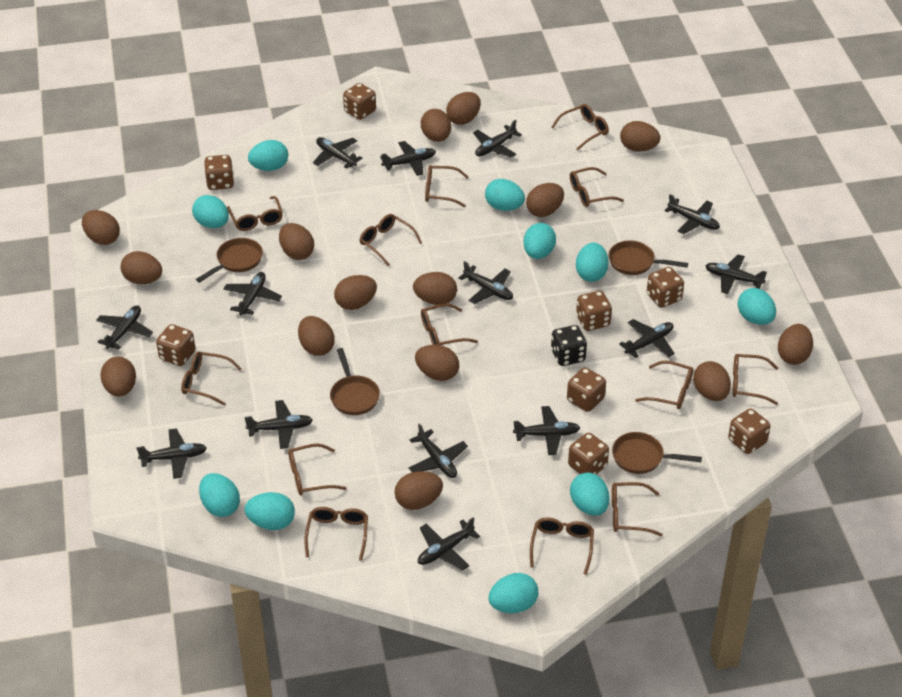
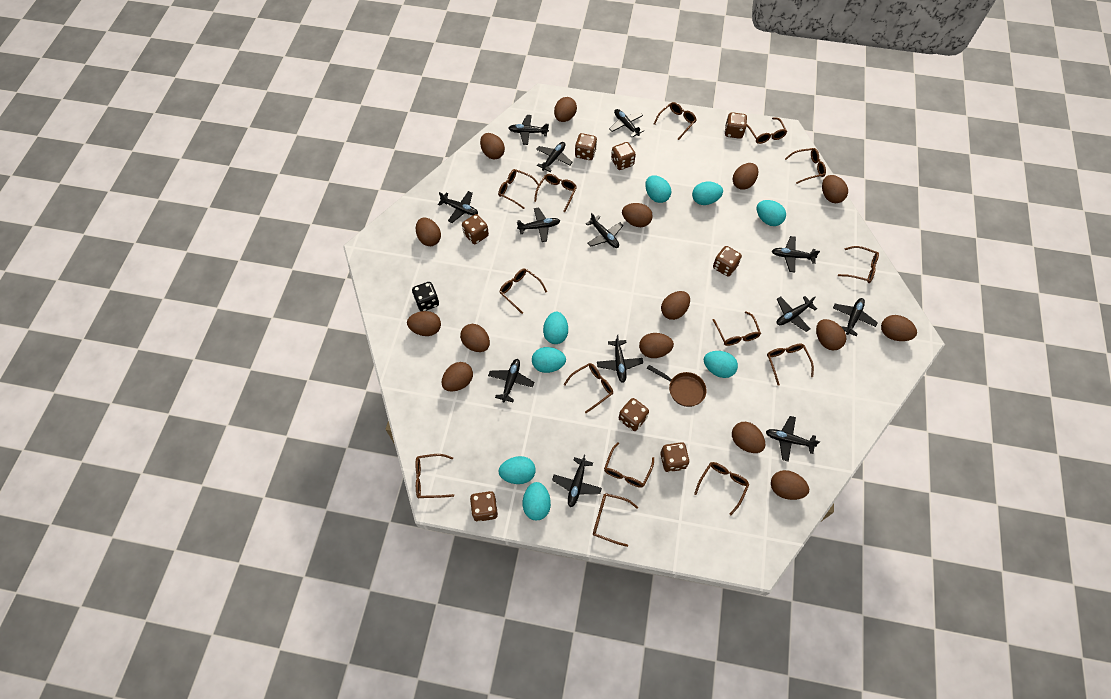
black plane: [96,305,153,349] [136,428,207,479] [224,272,282,315] [244,400,313,449] [313,137,363,169] [380,141,436,176] [408,423,468,478] [418,517,480,570] [458,261,513,304] [473,120,522,158] [513,406,580,455] [619,319,675,358] [664,194,720,234] [706,254,767,294] = 14 -> [438,191,478,223] [488,359,534,402] [509,115,549,145] [517,207,560,242] [536,142,573,172] [552,455,602,507] [586,213,624,248] [597,335,643,383] [609,109,644,137] [766,416,820,462] [772,236,820,273] [777,296,817,332] [833,298,878,337] = 13
brown glasses: [181,351,242,405] [227,196,283,231] [288,443,347,496] [304,507,368,561] [359,214,422,266] [421,303,478,345] [425,165,469,207] [530,517,594,575] [552,104,609,151] [570,167,624,207] [612,482,663,536] [635,361,693,409] [732,354,778,405] = 13 -> [415,454,454,498] [498,169,539,209] [500,268,547,314] [534,174,577,212] [564,363,613,413] [593,493,638,547] [604,442,654,488] [654,102,697,140] [694,462,749,515] [713,311,761,346] [746,117,787,144] [767,343,814,386] [785,148,826,184] [838,246,879,283] = 14
brown pan: [196,238,263,283] [330,348,380,415] [608,240,688,275] [612,432,702,474] = 4 -> [647,365,707,407] = 1
turquoise egg: [192,195,229,228] [199,473,240,517] [245,492,295,530] [248,140,288,171] [485,179,525,211] [488,573,538,613] [523,223,556,259] [570,473,610,516] [576,243,609,282] [738,288,776,325] = 10 -> [498,456,536,484] [523,482,551,520] [532,347,566,373] [543,312,568,344] [645,175,671,203] [692,182,723,205] [704,351,738,378] [757,200,786,226] = 8

